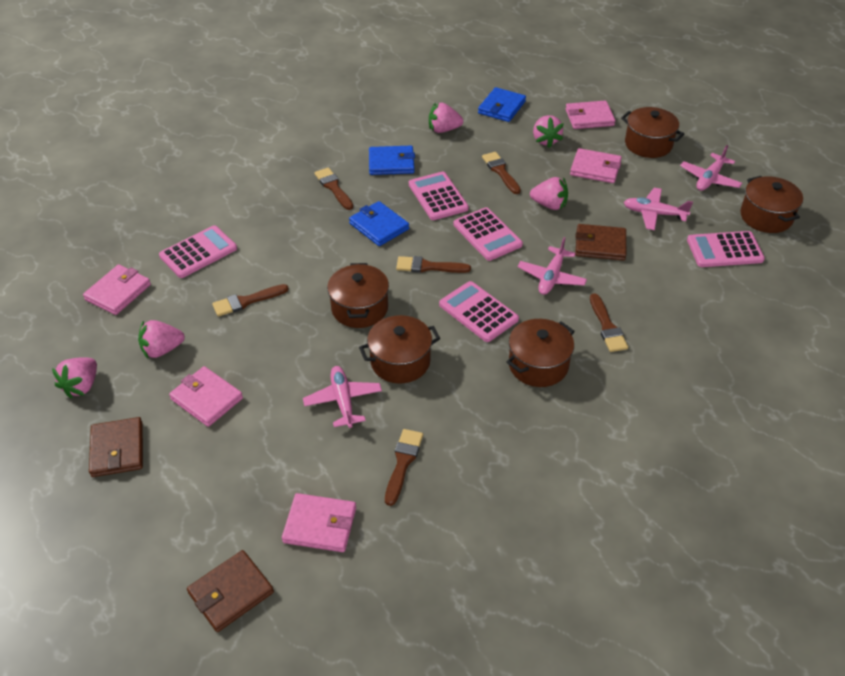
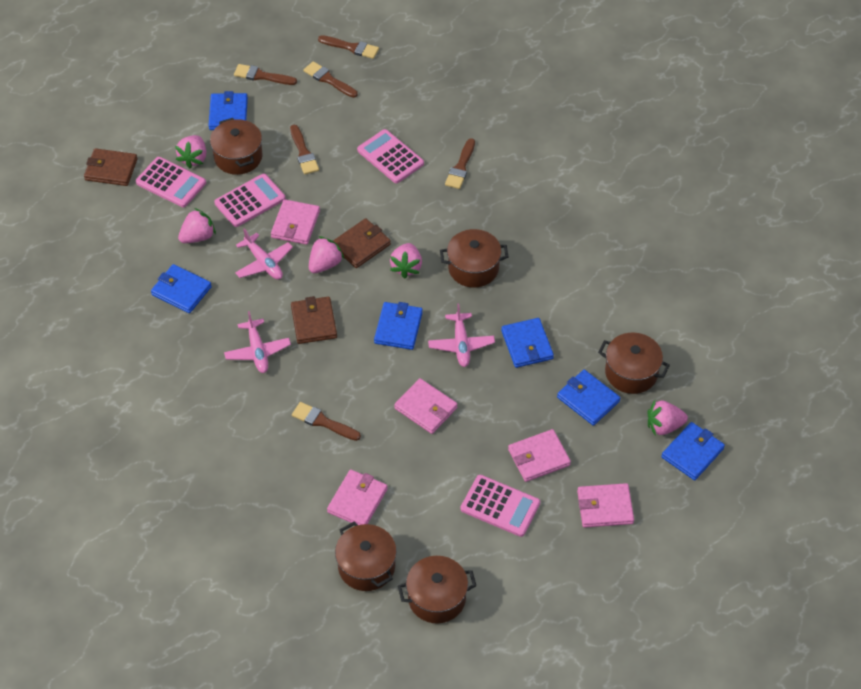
blue wallet: [349,201,409,246] [369,146,415,175] [478,87,526,122] = 3 -> [151,264,212,313] [208,91,248,130] [374,302,423,350] [501,318,554,368] [557,370,620,426] [661,422,725,480] = 6
pink calculator: [159,225,237,278] [409,171,469,220] [439,281,519,342] [453,207,523,261] [687,231,765,267] = 5 -> [136,157,206,207] [214,174,286,227] [357,129,424,183] [461,475,540,537] = 4
pink plane: [303,366,382,428] [518,237,587,295] [624,188,693,230] [680,145,742,191] = 4 -> [224,311,291,373] [235,228,293,280] [428,304,495,367] = 3

